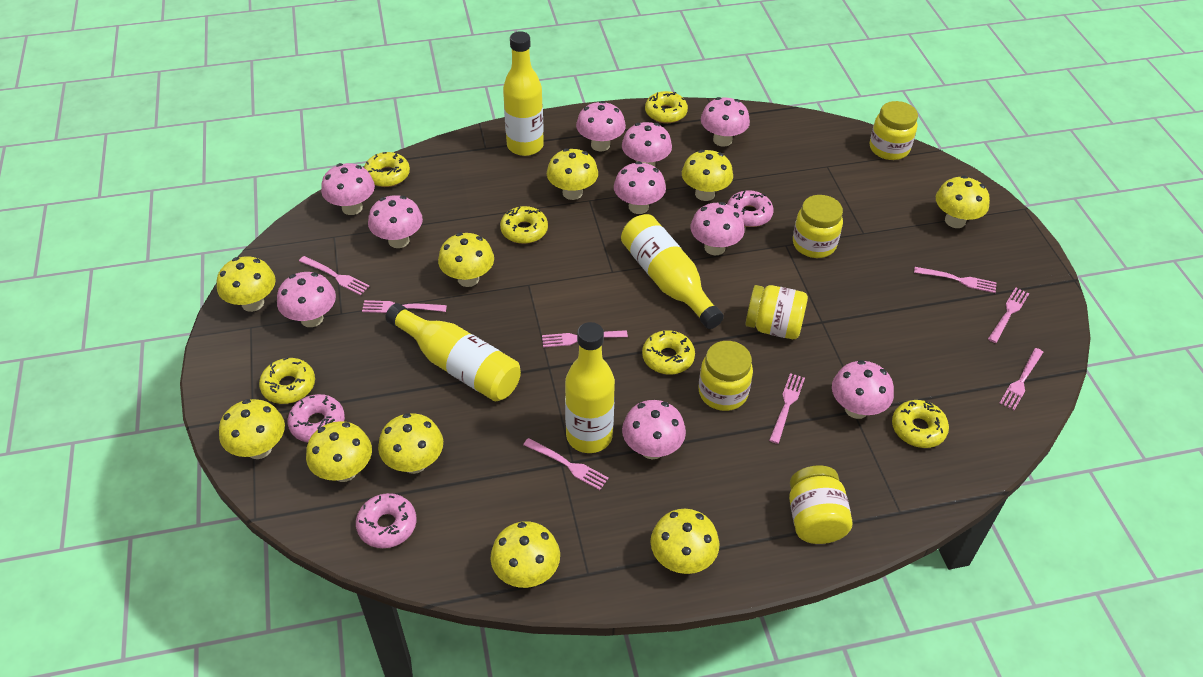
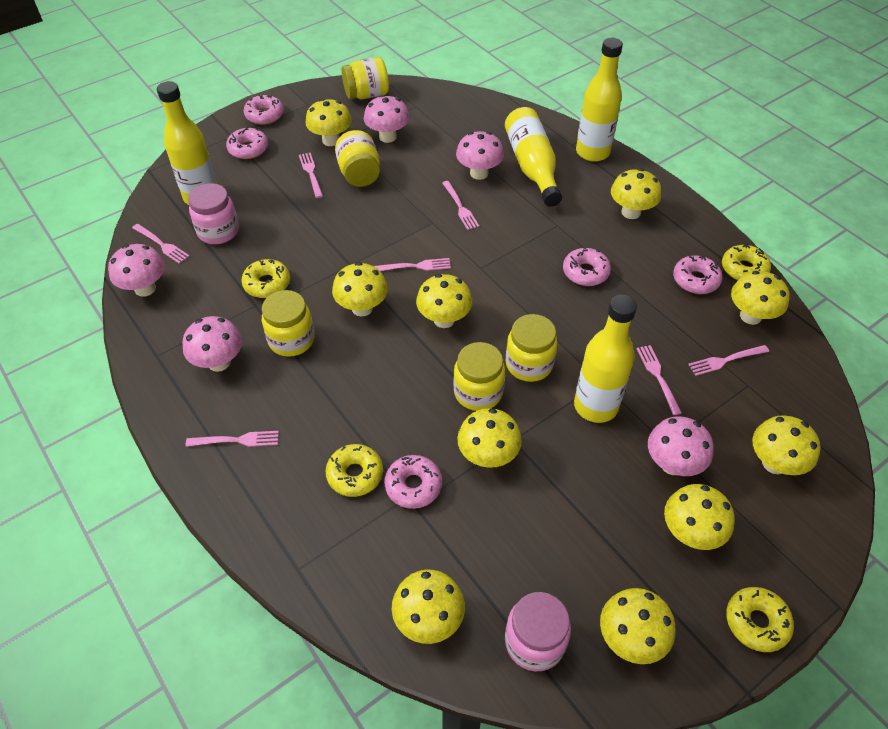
pink donut: [287,394,345,442] [356,493,417,548] [727,190,774,227] = 3 -> [226,126,268,159] [244,95,284,125] [384,455,442,509] [563,247,611,286] [673,255,723,294] = 5
pink fork: [299,256,370,295] [362,300,447,313] [523,438,609,490] [542,330,628,348] [769,373,805,444] [914,267,997,293] [988,288,1029,343] [1000,348,1043,410] = 8 -> [132,224,189,264] [186,431,279,447] [299,153,323,198] [374,258,451,271] [442,181,479,230] [637,345,682,415] [688,345,769,376] = 7
pink jar: none = 0 -> [188,183,239,244] [505,592,571,672] = 2
pink mushroom: [277,272,336,327] [321,163,375,215] [368,195,423,248] [576,101,626,152] [614,161,666,214] [622,122,672,167] [622,400,686,459] [690,202,745,255] [701,97,750,147] [832,360,894,419] = 10 -> [108,244,165,297] [182,316,242,372] [364,95,410,143] [456,131,504,180] [648,416,714,476] = 5
yellow donut: [259,357,315,404] [364,152,410,187] [500,206,548,244] [642,330,695,375] [645,91,688,123] [892,400,949,448] = 6 -> [241,259,290,298] [325,444,383,497] [722,245,771,280] [726,587,794,652] = 4

